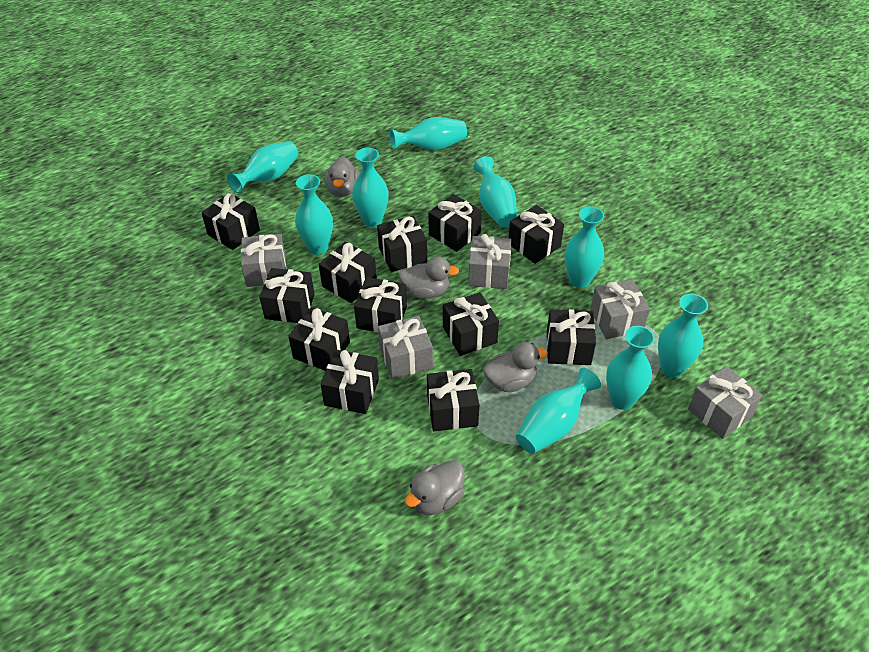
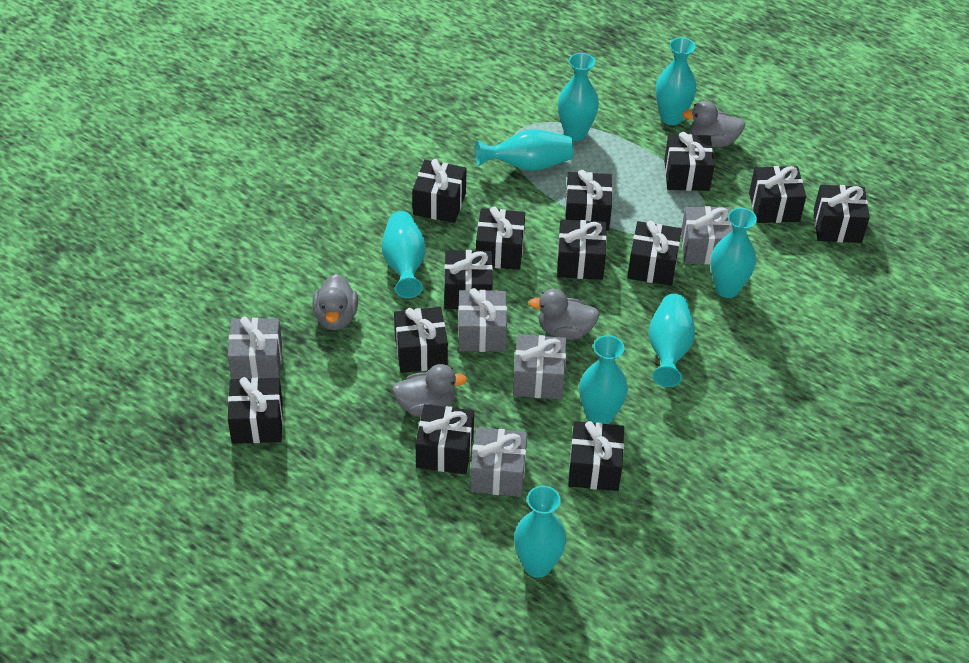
black gift: [201,193,260,250] [259,268,315,323] [288,307,350,371] [319,242,377,303] [320,350,379,414] [354,277,407,333] [377,216,427,272] [427,369,479,431] [428,194,482,252] [443,292,499,356] [509,205,564,264] [547,309,596,365] = 12 -> [228,377,283,444] [394,307,448,373] [413,159,466,223] [415,404,474,474] [444,250,493,309] [476,206,525,270] [557,220,607,280] [565,170,613,231] [568,421,624,491] [627,221,682,286] [664,132,715,191] [749,166,806,223] [814,185,870,243] = 13
turquoise vase: [227,141,298,193] [295,174,333,255] [352,148,389,227] [390,117,467,151] [474,156,517,228] [516,368,601,454] [565,206,604,288] [606,326,655,410] [658,294,708,377] = 9 -> [382,211,426,298] [475,129,574,171] [514,486,566,578] [558,53,599,141] [579,335,628,424] [649,294,695,387] [656,38,696,125] [711,208,757,298] = 8

